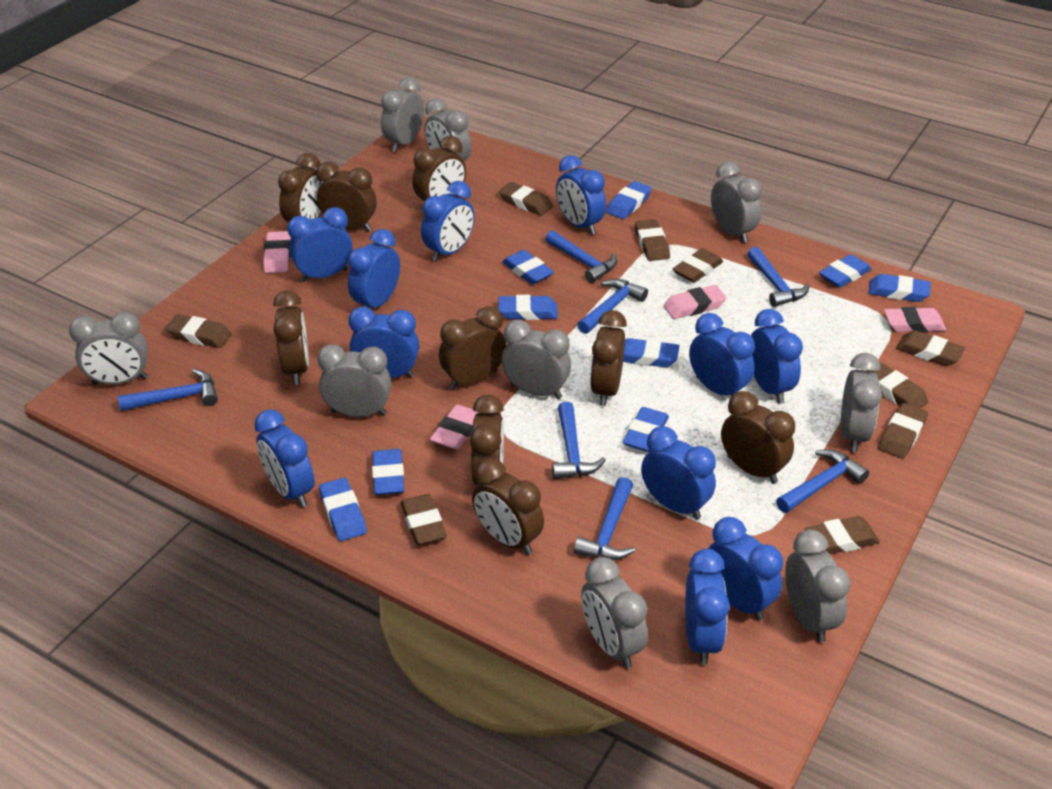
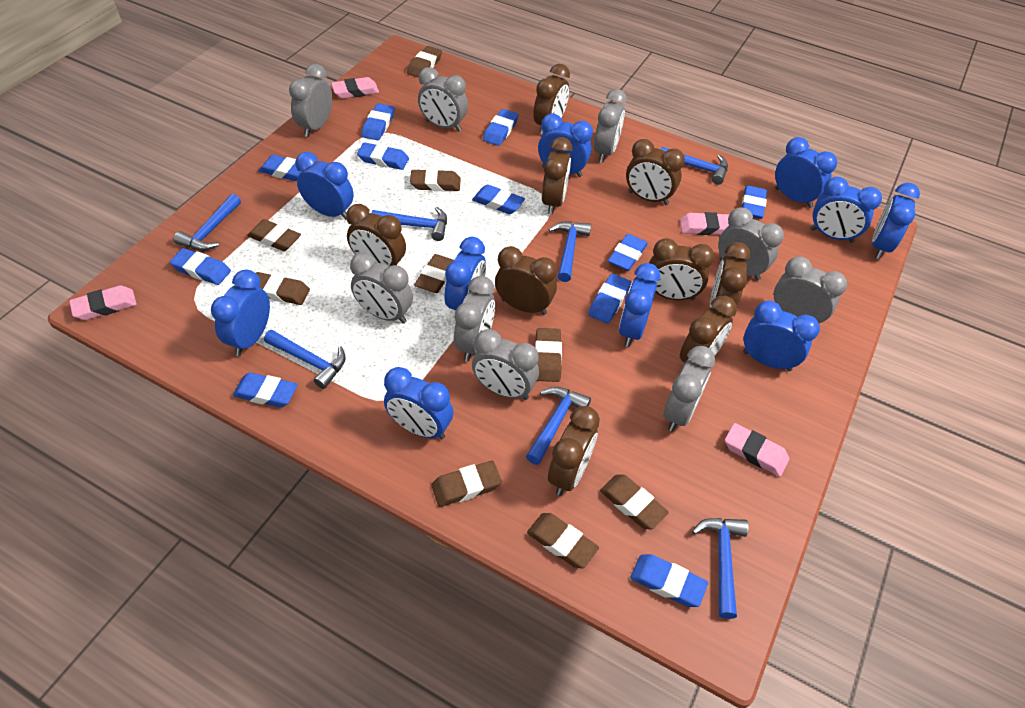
blue clock: [254,409,315,507] [287,207,352,282] [348,229,400,308] [348,307,419,378] [421,181,474,262] [556,155,606,235] [641,426,716,519] [685,549,730,665] [689,313,755,396] [708,517,783,620] [751,309,803,404] = 11 -> [211,270,270,356] [295,152,354,220] [384,367,453,440] [445,237,486,310] [538,114,593,177] [619,263,660,347] [743,300,820,371] [775,137,837,208] [811,177,882,243] [872,183,920,259] = 10
blue eraser: [319,478,367,541] [372,449,404,495] [498,295,558,320] [502,250,554,285] [606,181,652,219] [623,338,679,367] [623,407,669,452] [819,254,871,288] [868,274,931,302] = 9 -> [170,248,231,285] [233,373,298,408] [259,155,303,181] [357,142,409,170] [361,103,395,140] [472,184,525,214] [483,109,518,146] [588,274,631,323] [608,234,648,271] [630,554,708,607] [742,185,767,219] = 11

